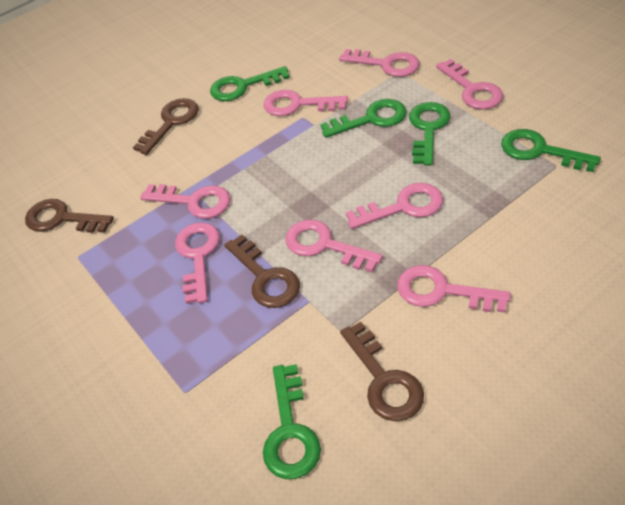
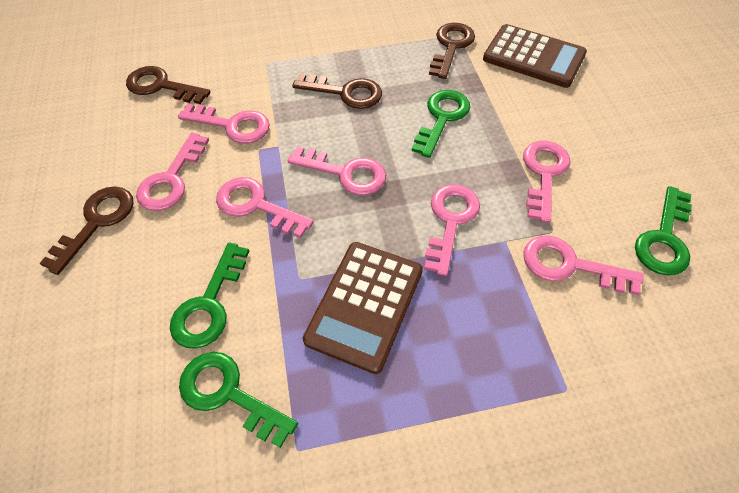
brown calculator: none = 0 -> [303,242,423,374] [483,24,587,88] = 2
green key: [210,66,290,101] [263,364,321,479] [320,99,407,138] [409,102,450,165] [501,129,601,172] = 5 -> [170,242,249,349] [179,352,298,448] [412,90,470,158] [635,186,692,275] = 4
pink key: [140,184,231,219] [175,222,220,304] [264,90,348,116] [285,220,383,272] [339,49,420,77] [346,183,443,229] [397,265,511,313] [436,59,503,109] = 8 -> [136,133,209,211] [178,104,270,144] [216,177,314,238] [288,146,386,195] [424,184,480,276] [523,141,570,223] [524,235,644,295] = 7

